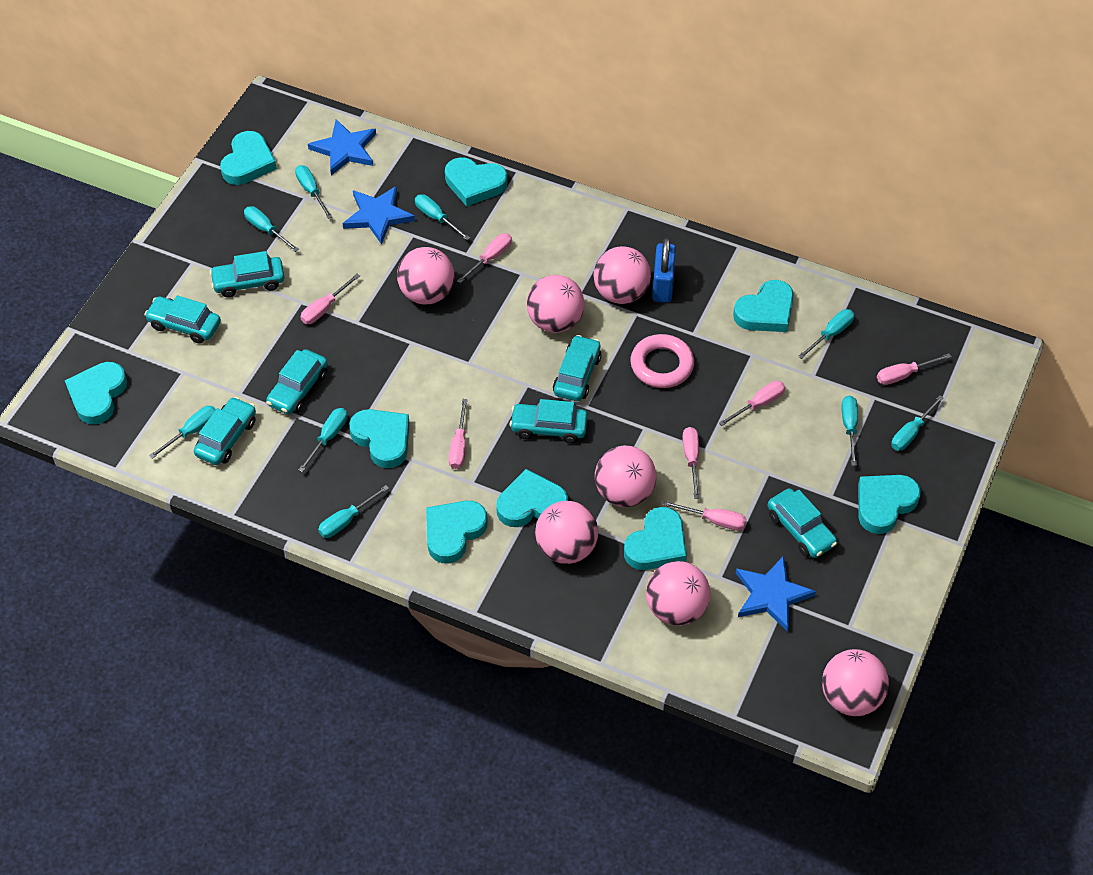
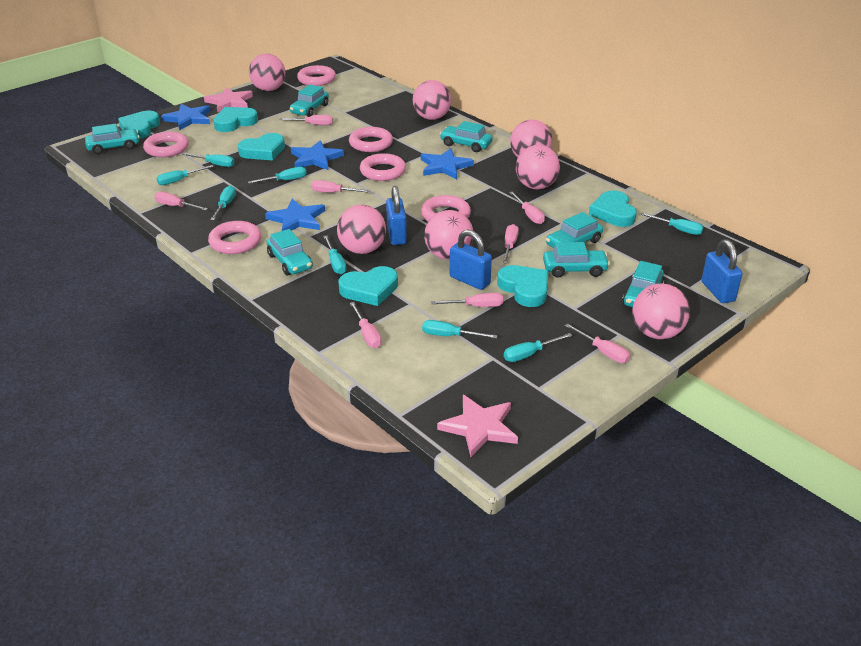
blue padlock: [652,237,676,303] = 1 -> [386,186,407,245] [450,229,492,290] [701,239,742,303] = 3
blue star: [308,119,376,175] [342,186,415,245] [736,556,816,632] = 3 -> [161,104,211,130] [265,199,325,231] [291,140,344,170] [421,148,474,179] = 4
pink ring: [630,334,694,388] = 1 -> [143,132,189,157] [208,221,261,254] [297,65,336,86] [349,127,393,152] [360,153,406,181] [421,195,471,221] = 6
pink screwdriver: [300,274,360,324] [449,399,467,469] [457,233,512,283] [663,501,746,530] [682,427,699,499] [719,381,785,426] [877,353,951,385] = 7 -> [154,192,208,211] [279,115,333,125] [311,180,370,193] [350,302,381,348] [430,293,503,307] [503,224,519,263] [509,191,545,224] [565,323,630,363] = 8
pink star: none = 0 -> [204,87,253,113] [437,395,518,457] = 2
turquoise heart: [65,362,127,424] [220,131,277,185] [349,409,409,468] [426,501,488,564] [445,157,508,206] [496,469,568,527] [624,507,687,570] [733,280,794,332] [858,475,921,534] = 9 -> [118,111,160,138] [213,107,258,132] [238,133,285,160] [338,266,398,306] [497,265,548,307] [589,190,637,227] = 6
turquoise screwdriver: [149,406,216,459] [244,206,299,252] [295,165,332,219] [299,408,347,472] [318,485,389,538] [415,194,470,240] [798,309,854,359] [842,396,858,466] [891,395,944,451] = 9 -> [156,165,214,185] [182,153,235,167] [210,185,236,220] [248,167,307,184] [323,235,346,274] [422,320,498,339] [504,333,572,362] [640,212,704,235] = 8

